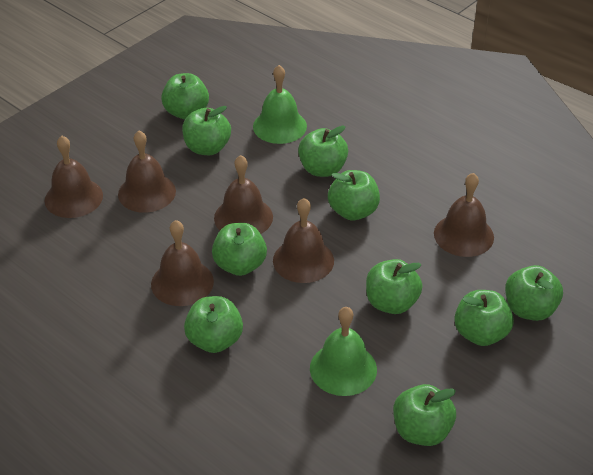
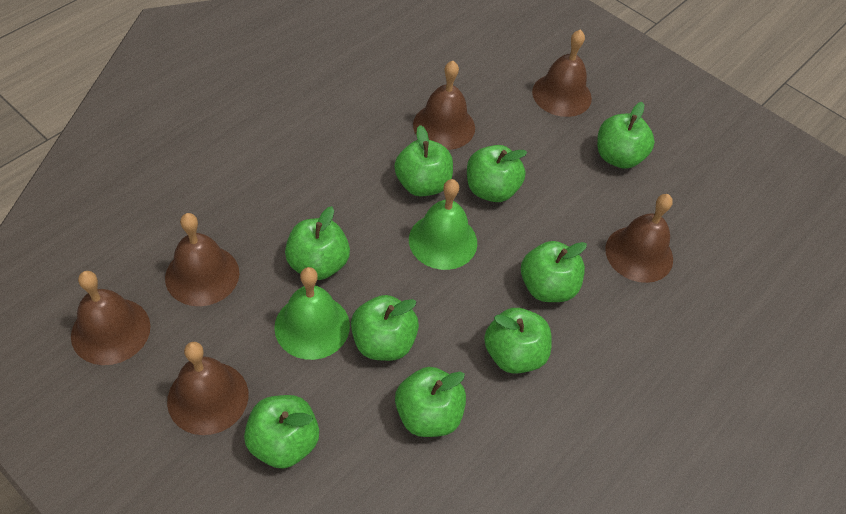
green apple: [161,73,209,119] [182,106,231,155] [184,296,243,353] [212,223,267,276] [298,125,348,177] [328,170,380,220] [366,259,423,314] [393,384,456,446] [454,290,514,346] [505,265,563,321] = 10 -> [244,395,319,469] [285,206,350,280] [351,295,419,361] [394,125,453,196] [395,367,466,437] [467,145,527,202] [484,308,552,374] [521,241,587,302] [597,102,655,169] = 9

